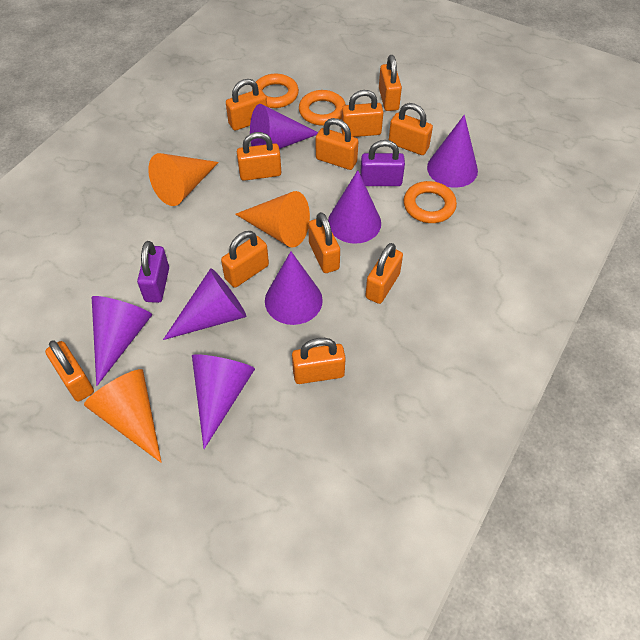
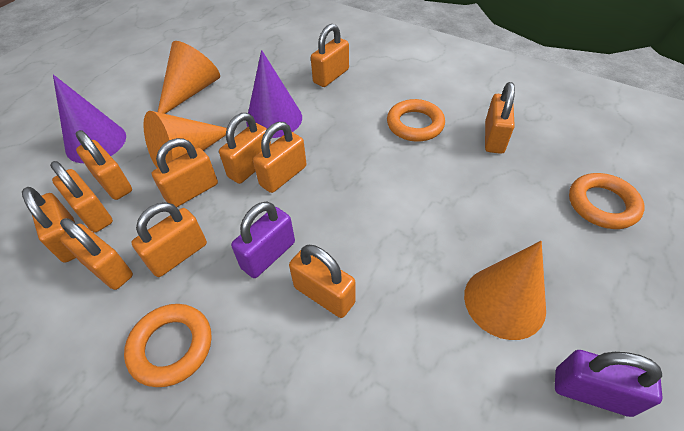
purple cone: [92,296,152,386] [163,268,247,340] [192,354,255,449] [250,104,318,149] [265,251,323,325] [328,170,381,244] [427,115,478,188] = 7 -> [53,74,126,163] [246,50,302,138] = 2

